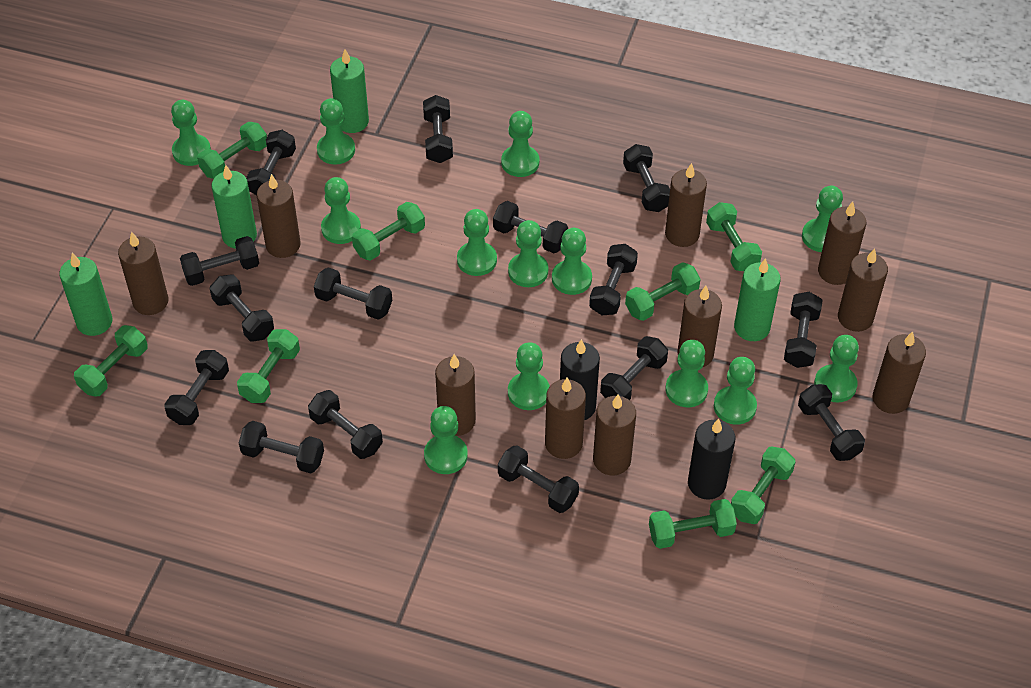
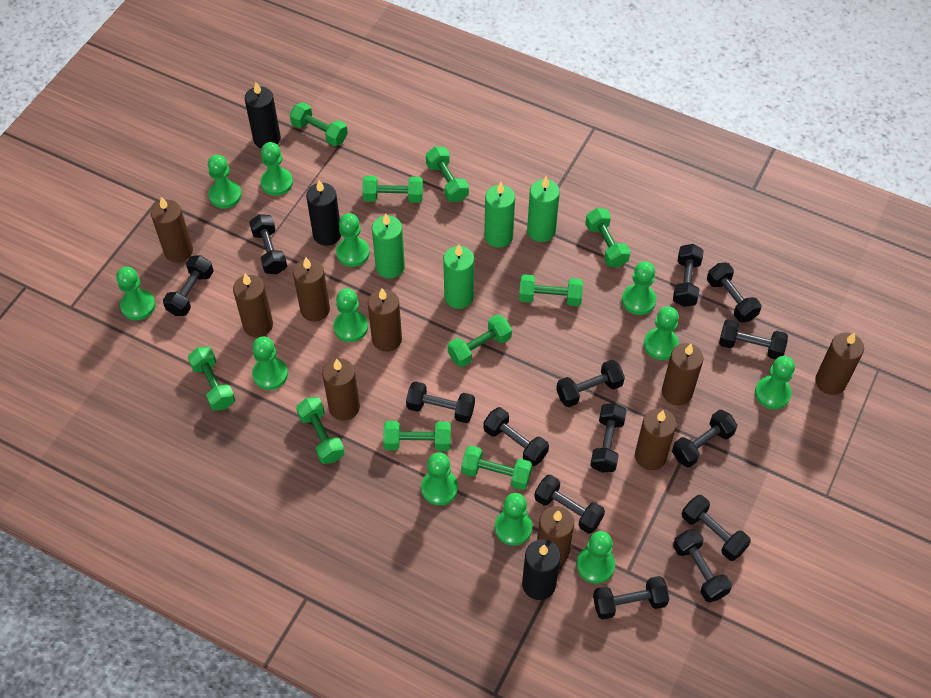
black candle: [560,339,600,420] [688,418,736,500] = 2 -> [245,82,281,149] [306,180,341,246] [522,539,561,600] = 3
black dumbbell: [164,350,229,425] [180,236,259,286] [210,275,274,342] [239,421,324,473] [246,130,296,195] [308,390,383,459] [314,267,392,319] [423,95,453,163] [493,201,568,253] [498,445,579,513] [589,244,638,315] [600,336,668,400] [623,144,670,212] [784,292,823,368] [798,384,865,461] = 15 -> [163,255,213,316] [249,214,287,274] [406,381,475,423] [483,407,549,466] [534,475,605,534] [556,360,625,407] [590,403,627,472] [593,576,670,620] [672,410,737,467] [673,244,704,307] [673,529,732,602] [682,495,751,561] [707,263,761,322] [719,319,788,359] = 14
brown candle: [118,231,169,315] [257,174,300,258] [435,354,476,436] [545,378,586,459] [593,394,636,475] [665,163,707,247] [677,286,722,367] [818,202,866,285] [838,248,888,332] [873,331,926,414] = 10 -> [151,197,193,263] [233,274,273,337] [293,257,330,321] [322,358,360,421] [368,288,402,352] [537,506,574,566] [635,408,676,470] [662,343,703,406] [815,332,864,395] = 9
green dumbbell: [74,325,148,397] [197,122,267,179] [237,329,300,403] [352,202,425,261] [625,262,700,321] [649,499,737,549] [706,202,762,271] [731,447,796,524] = 8 -> [188,347,235,411] [290,102,348,146] [296,397,345,464] [362,176,423,203] [383,421,451,451] [426,147,469,202] [448,315,512,367] [461,446,532,490] [519,274,583,306] [585,208,630,267] = 10
green pawn: [171,100,211,166] [317,98,355,165] [321,177,361,244] [424,406,468,474] [457,209,497,276] [501,111,539,177] [508,220,548,287] [508,342,550,410] [552,228,592,295] [666,340,708,407] [714,357,757,425] [802,186,843,252] [814,335,859,402] = 13 -> [116,267,155,320] [208,155,242,208] [252,336,288,390] [260,142,293,196] [333,289,368,342] [336,213,370,267] [421,452,458,505] [495,493,532,546] [577,531,615,584] [622,261,656,315] [644,306,679,360] [755,356,795,409] = 12

